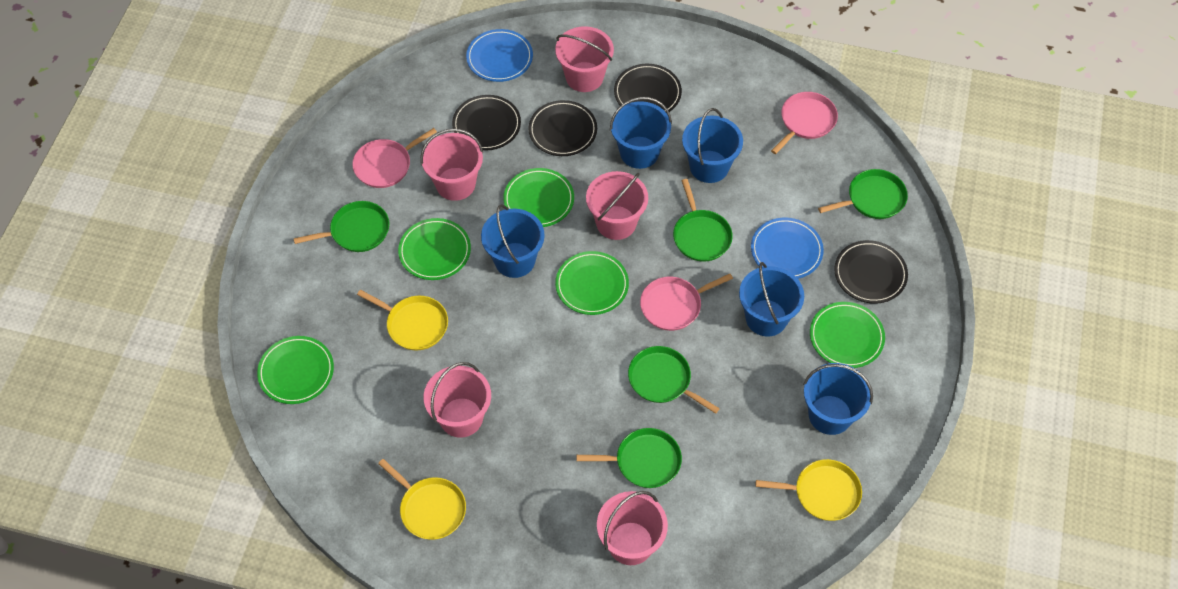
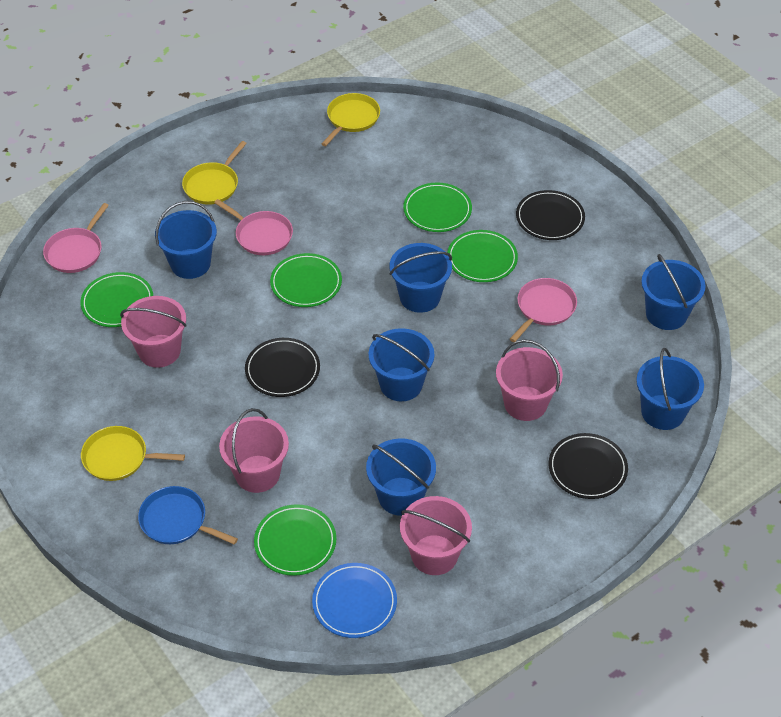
black plate: [452,95,521,151] [529,100,597,156] [614,64,682,112] [834,240,908,304] = 4 -> [245,338,320,397] [516,190,585,240] [549,433,628,499] = 3
blue bucket: [481,204,545,278] [610,97,672,169] [682,108,743,183] [739,262,804,337] [803,363,873,435] = 5 -> [155,201,217,279] [366,438,436,516] [369,328,435,401] [389,243,452,313] [636,348,704,430] [641,254,706,330] = 6
blue pan: none = 0 -> [138,486,238,545] = 1
blue plate: [466,29,533,82] [751,218,824,279] = 2 -> [312,563,397,638] = 1
green pan: [294,201,389,252] [577,428,682,488] [628,346,720,414] [673,179,733,262] [818,169,908,219] = 5 -> none = 0
pink bucket: [420,129,483,201] [424,362,491,438] [555,26,614,92] [586,171,648,240] [597,491,668,565] = 5 -> [120,296,187,368] [219,408,289,493] [400,496,472,575] [496,339,563,421] = 4

